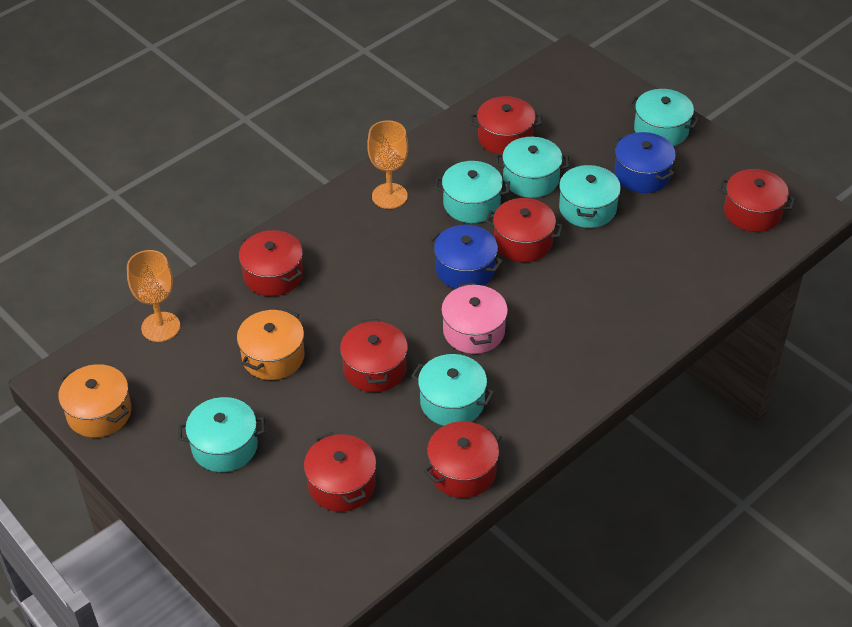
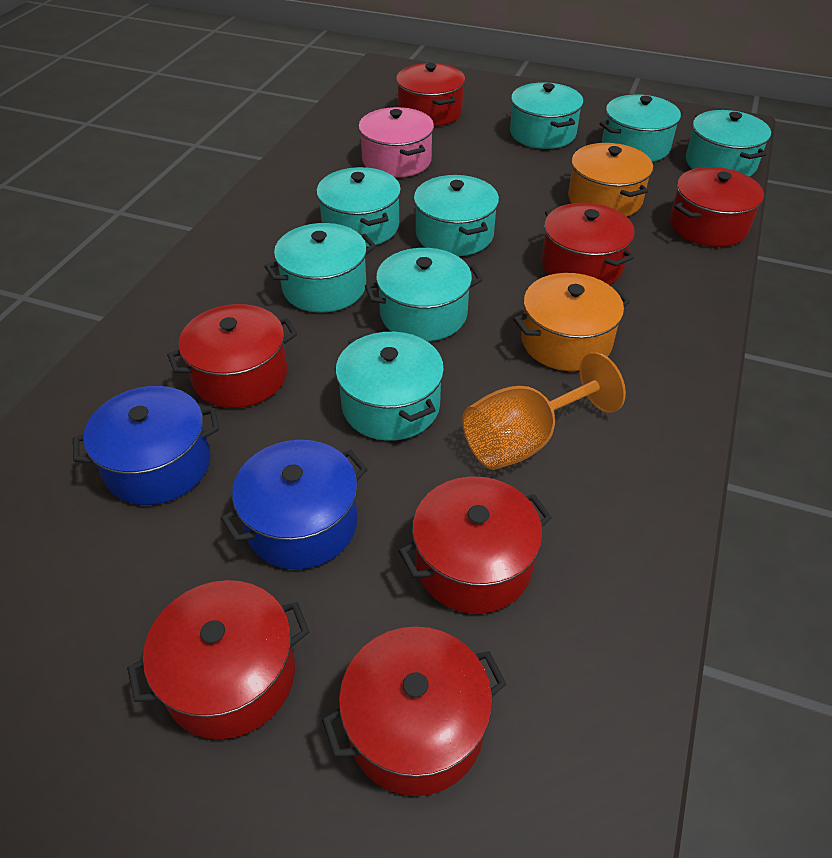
orange goblet: [127,250,180,342] [367,120,408,209] = 2 -> [462,352,626,470] = 1
turquoise pot: [178,397,265,472] [411,354,495,426] [435,161,510,223] [495,137,569,198] [559,164,621,228] [629,89,700,146] = 6 -> [264,223,376,312] [316,167,401,247] [335,332,444,441] [365,248,483,341] [414,175,499,256] [510,82,583,149] [600,94,684,162] [686,110,771,177] = 8

